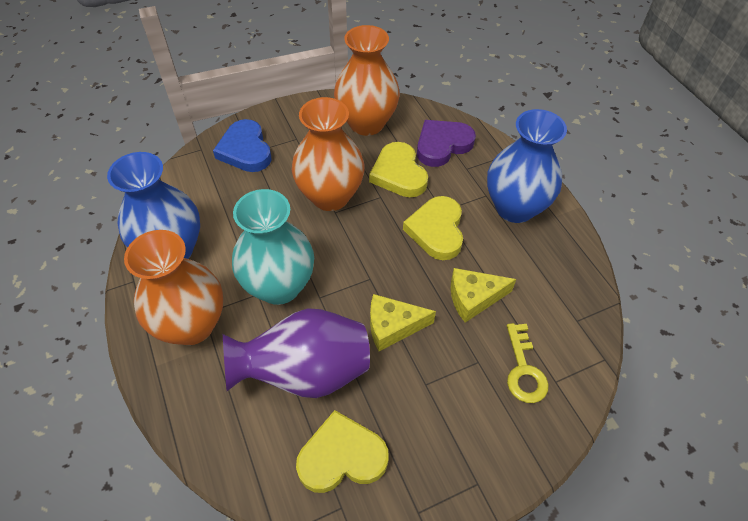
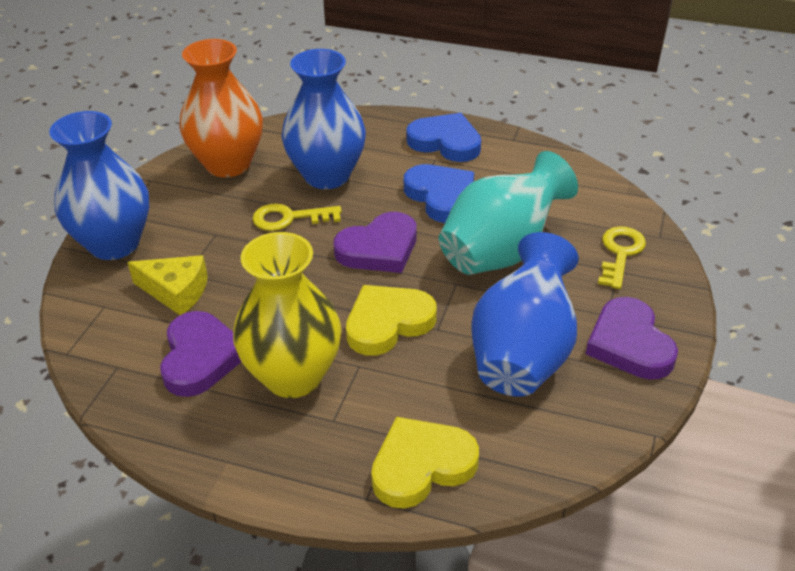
blue heart: [213,119,272,172] = 1 -> [404,164,474,223] [406,113,481,162] = 2
blue vase: [107,152,200,259] [487,109,567,223] = 2 -> [49,111,149,260] [281,49,366,189] [471,232,579,397] = 3
orange vase: [124,230,223,345] [292,97,365,211] [334,25,400,136] = 3 -> [179,39,263,177] = 1
purple heart: [417,120,476,167] = 1 -> [160,311,241,397] [333,212,417,273] [586,297,678,380] = 3
purple vase: [223,308,370,398] = 1 -> none = 0
yellow cheese: [370,294,436,351] [451,268,517,322] = 2 -> [127,255,208,315] = 1
yellow heart: [296,410,389,493] [369,142,428,197] [403,196,463,260] = 3 -> [346,285,437,356] [371,417,479,508] = 2
yellow key: [507,323,549,403] = 1 -> [252,203,342,231] [598,226,646,289] = 2
yellow vase: none = 0 -> [233,232,342,398] = 1

